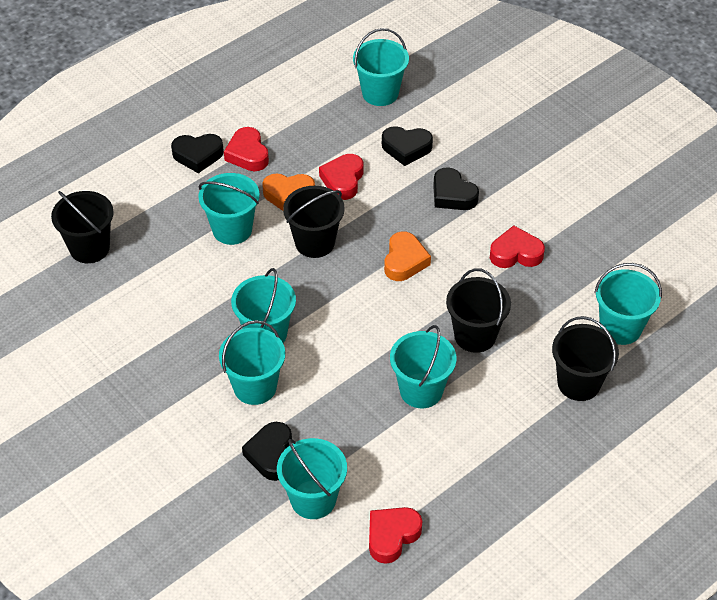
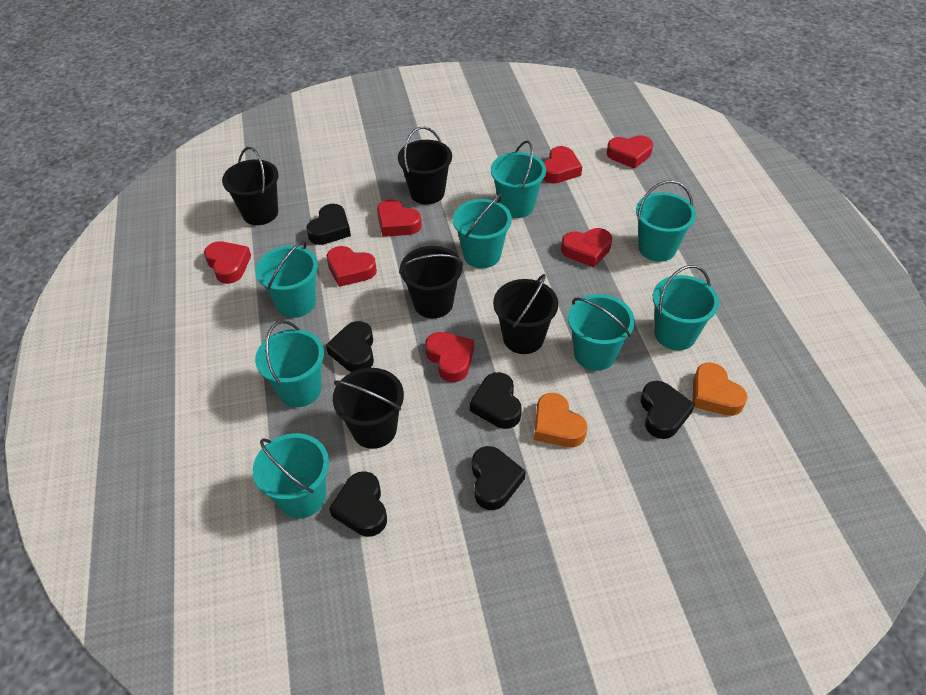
black bucket: [51,191,114,263] [283,186,345,258] [446,268,511,353] [552,316,619,401] = 4 -> [222,147,279,225] [333,368,404,449] [398,127,452,204] [399,246,463,318] [493,274,558,354] = 5
black heart: [171,134,224,173] [242,422,292,481] [382,126,433,166] [433,167,479,210] = 4 -> [307,204,351,245] [326,321,374,372] [329,471,387,537] [470,372,522,429] [472,446,526,510] [641,381,695,439] = 6
red heart: [224,127,269,171] [319,154,363,200] [369,507,422,564] [490,225,545,268] = 4 -> [204,241,251,284] [327,246,377,287] [377,199,422,237] [425,332,474,382] [543,146,582,184] [561,228,612,267] [607,135,653,169] = 7
turquoise bucket: [198,173,260,245] [219,320,285,405] [231,268,296,343] [277,438,347,519] [353,28,409,106] [390,325,456,408] [594,263,662,345] = 7 -> [253,433,329,519] [255,240,318,318] [255,320,324,407] [453,194,512,268] [491,141,546,218] [568,294,635,371] [636,180,696,262] [653,265,719,350] = 8

